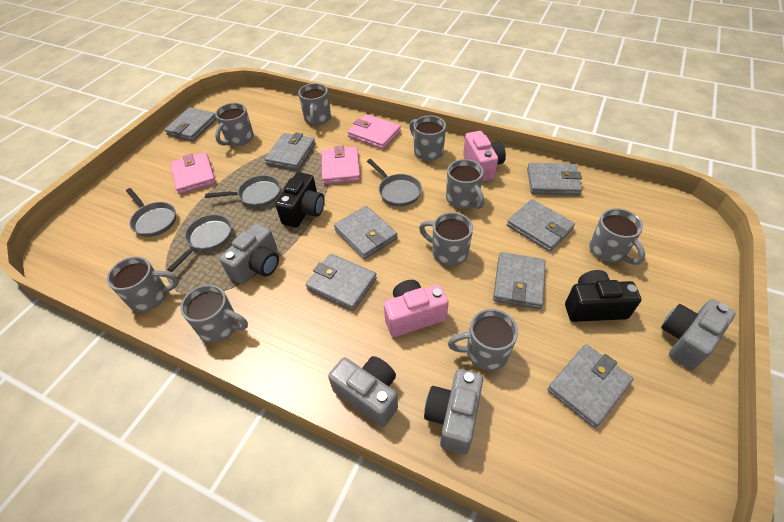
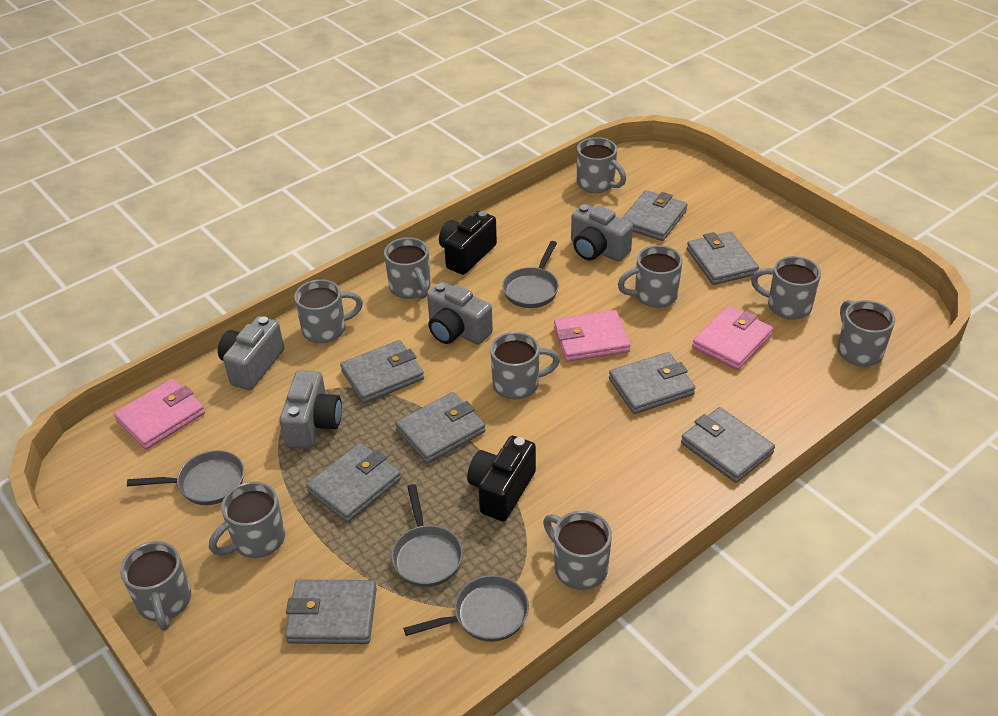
grey mug: [107,256,179,312] [181,285,248,343] [215,103,254,146] [298,83,331,126] [409,115,446,161] [419,212,473,266] [446,159,484,209] [448,309,518,371] [589,208,645,265] = 9 -> [120,541,191,631] [209,481,285,558] [294,279,363,343] [384,237,431,299] [490,332,560,400] [543,511,612,590] [577,137,626,193] [618,245,683,308] [751,256,821,320] [837,300,895,367] = 10
pink camera: [384,280,449,337] [463,131,506,181] = 2 -> none = 0

